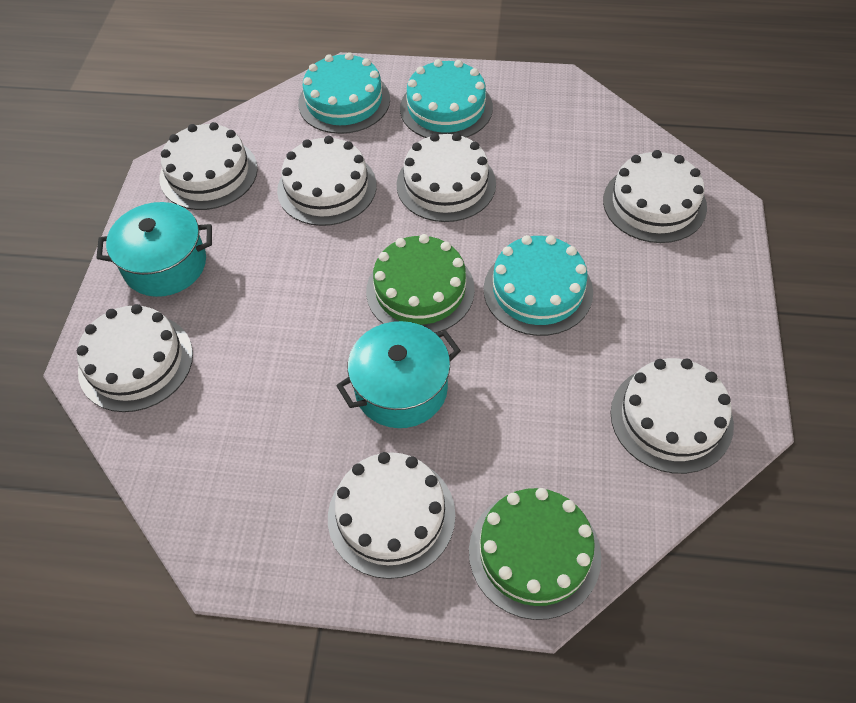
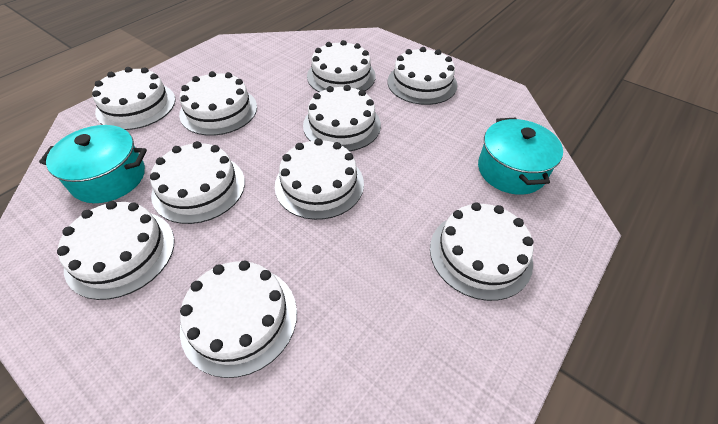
green cake: [366,234,475,333] [469,488,601,620] = 2 -> none = 0
turquoise cake: [298,52,390,134] [400,59,493,138] [484,235,593,336] = 3 -> none = 0
white cake: [77,304,193,412] [159,122,258,210] [277,136,377,226] [328,452,456,579] [397,133,496,222] [603,150,707,243] [611,358,734,474] = 7 -> [57,201,175,300] [92,67,176,130] [150,141,245,224] [179,71,257,136] [180,260,297,378] [275,138,364,220] [303,85,381,151] [307,40,376,92] [388,47,457,105] [430,202,534,301] = 10

